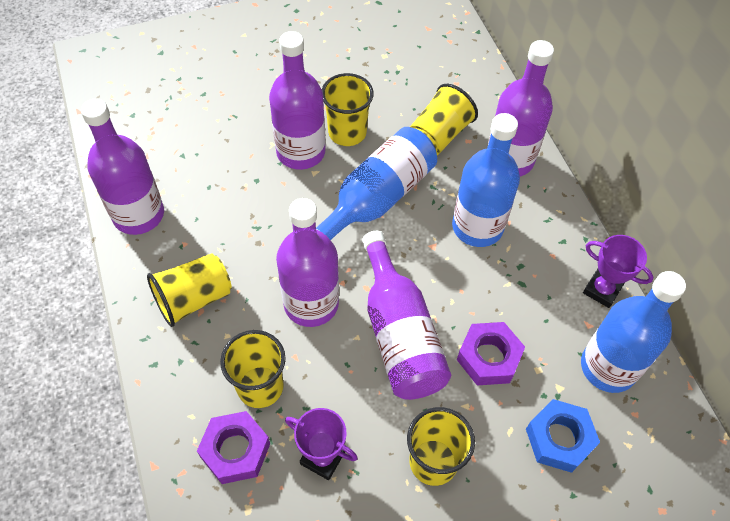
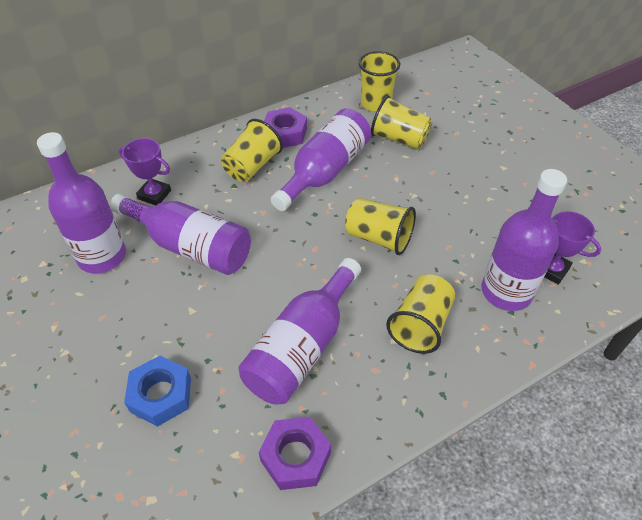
blue bottle: [316,127,437,240] [452,113,520,247] [581,271,686,393] = 3 -> none = 0

